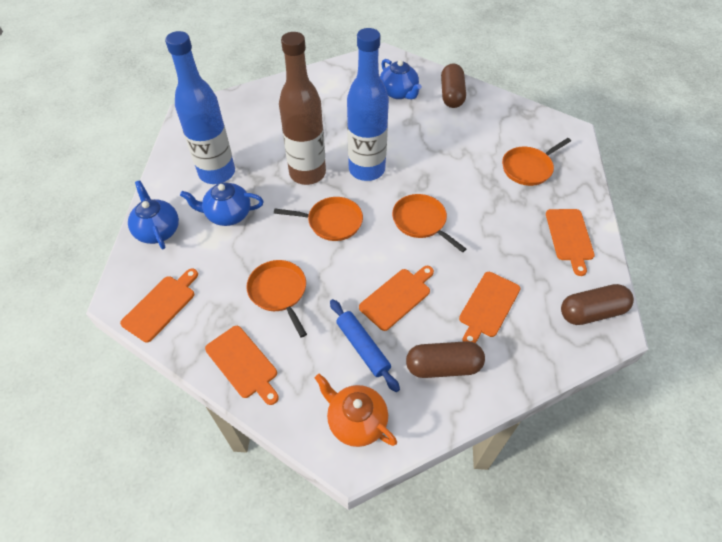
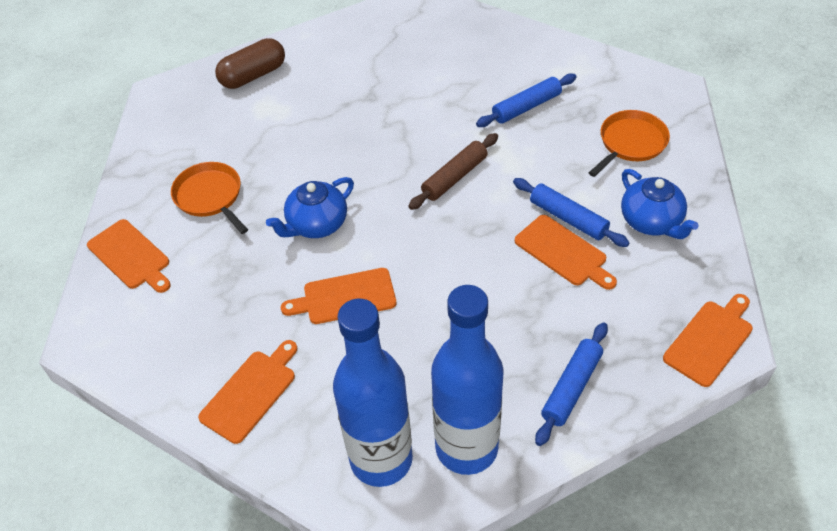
blue rolling pin: [330,299,400,392] = 1 -> [476,74,576,127] [513,178,629,247] [535,322,608,446] = 3
blue teapot: [128,180,179,249] [180,182,263,226] [380,59,422,99] = 3 -> [266,177,354,238] [621,169,698,239] = 2
brown bottle: [279,32,326,185] = 1 -> none = 0
brown capsule: [406,341,485,378] [441,63,466,108] [561,284,634,325] = 3 -> [215,38,285,89] = 1
brown rolling pin: none = 0 -> [409,133,498,210] = 1
orange pan: [246,260,307,338] [274,197,363,241] [392,194,466,252] [502,138,571,186] = 4 -> [171,162,248,234] [589,110,670,177] = 2
orange teapot: [315,374,397,447] = 1 -> none = 0

